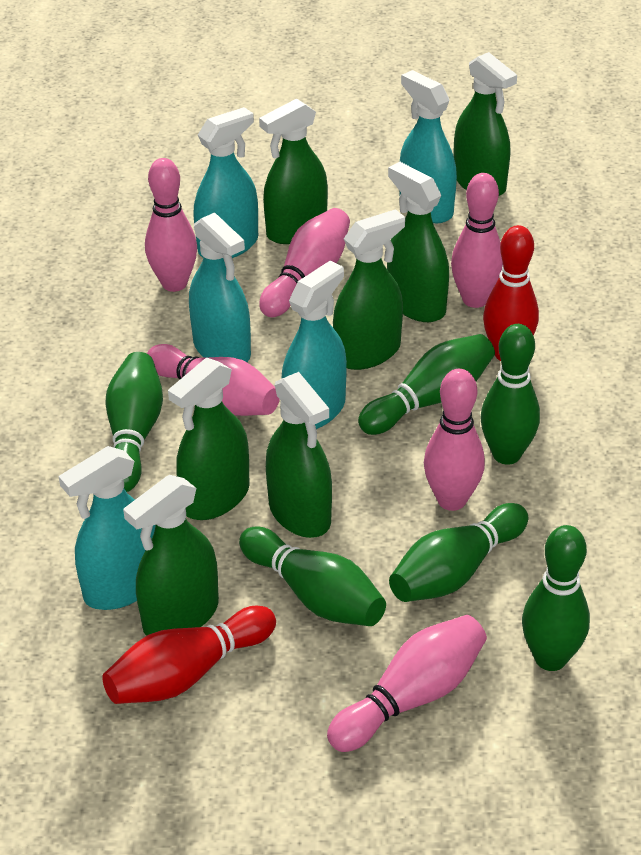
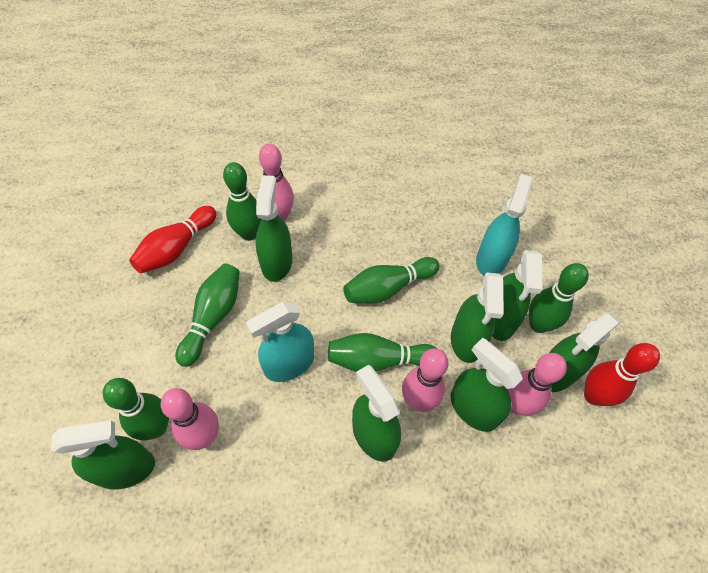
pink bowling pin: [145,158,197,292] [147,344,280,416] [259,208,350,317] [327,615,487,752] [424,368,485,511] [451,173,503,308] = 6 -> [161,388,219,450] [259,144,294,221] [402,348,449,412] [508,353,567,416] = 4
turquoise spray bottle: [58,446,155,610] [189,212,251,362] [193,107,258,258] [281,261,347,429] [400,70,457,223] = 5 -> [246,302,314,382] [476,174,533,276] = 2

